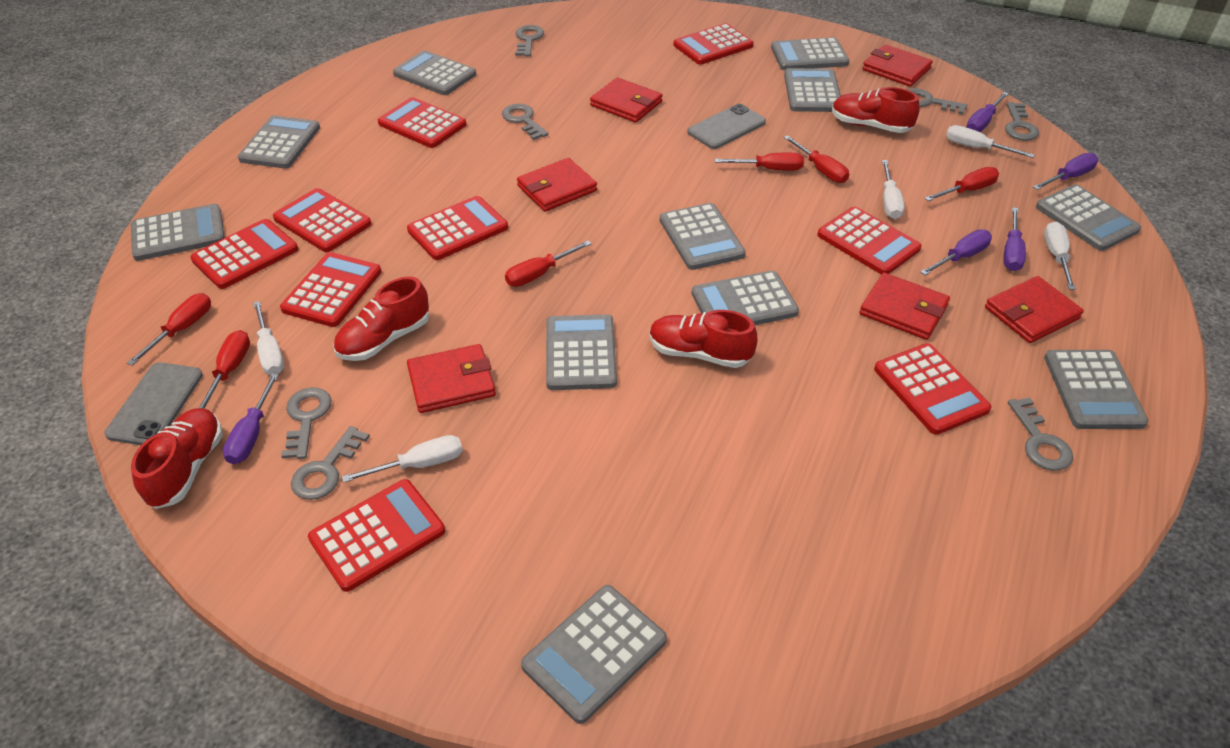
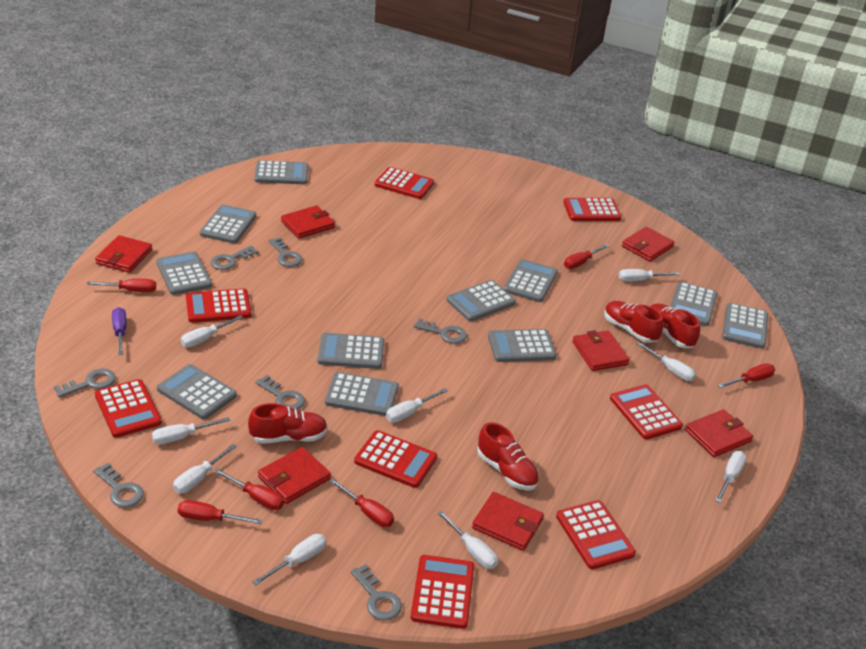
grey phone: [104,362,203,445] [687,104,766,149] = 2 -> none = 0
purple screwdriver: [223,373,279,464] [920,230,992,275] [966,92,1009,132] [1003,207,1026,271] [1033,153,1098,190] = 5 -> [112,307,126,355] = 1
red calculator: [190,219,298,289] [273,188,371,252] [280,252,381,327] [308,479,445,592] [378,97,467,148] [407,196,508,260] [674,23,754,65] [817,206,922,275] [874,343,992,435] = 9 -> [95,379,162,438] [186,288,252,323] [354,430,437,488] [374,167,434,199] [411,555,474,629] [556,500,636,569] [563,198,621,221] [610,384,683,439] = 8
red wallet: [407,344,496,413] [517,158,597,212] [590,77,663,123] [860,273,950,340] [862,44,933,87] [985,276,1084,343] = 6 -> [95,235,152,273] [258,447,331,504] [281,205,335,239] [472,492,544,551] [573,330,630,371] [622,227,675,262] [685,409,753,457] = 7
white screwdriver: [253,301,284,375] [342,435,463,483] [882,160,905,219] [946,125,1034,158] [1044,222,1076,290] = 5 -> [152,417,230,444] [173,444,237,493] [181,315,243,347] [253,534,327,585] [386,388,448,422] [438,511,498,569] [619,269,680,282] [637,342,696,381] [715,451,747,503] = 9

